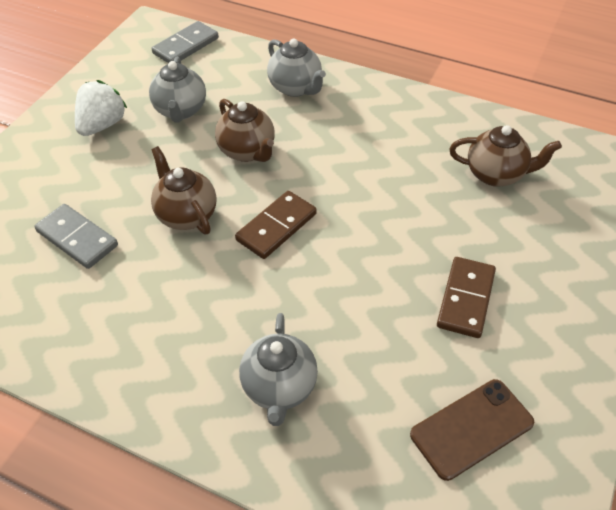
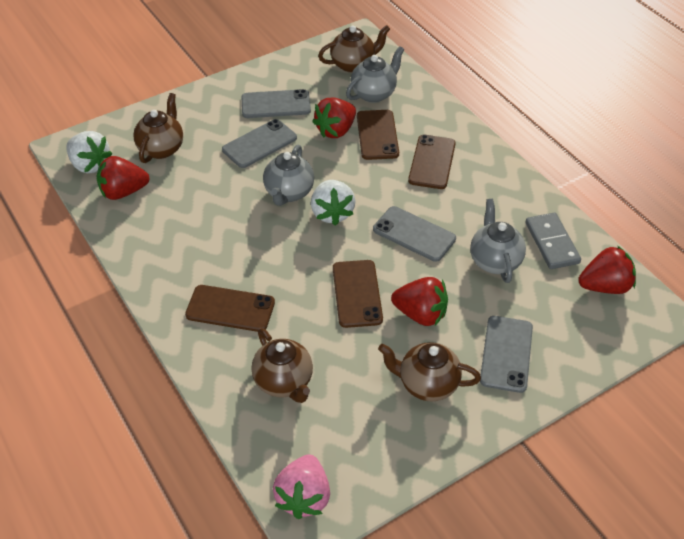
brown domino: [235,191,317,259] [437,257,496,338] = 2 -> none = 0
brown phone: [410,379,534,481] = 1 -> [185,285,275,332] [333,260,383,328] [357,110,399,160] [408,135,456,189] = 4
brown teapot: [151,146,216,235] [215,99,275,162] [449,125,562,187] = 3 -> [133,93,183,163] [252,328,313,403] [318,25,390,73] [378,342,481,402] = 4
grey domino: [34,204,118,269] [152,21,219,63] = 2 -> [526,213,581,269] = 1
grey phone: none = 0 -> [222,119,297,168] [242,89,311,118] [373,206,456,262] [480,316,533,393] = 4
pink strawberry: none = 0 -> [273,455,330,519] = 1
red strawberry: none = 0 -> [97,156,150,200] [312,98,356,138] [391,277,448,326] [578,246,636,294] = 4
white strawberry: [75,80,127,136] = 1 -> [66,131,112,173] [311,180,356,226] = 2

